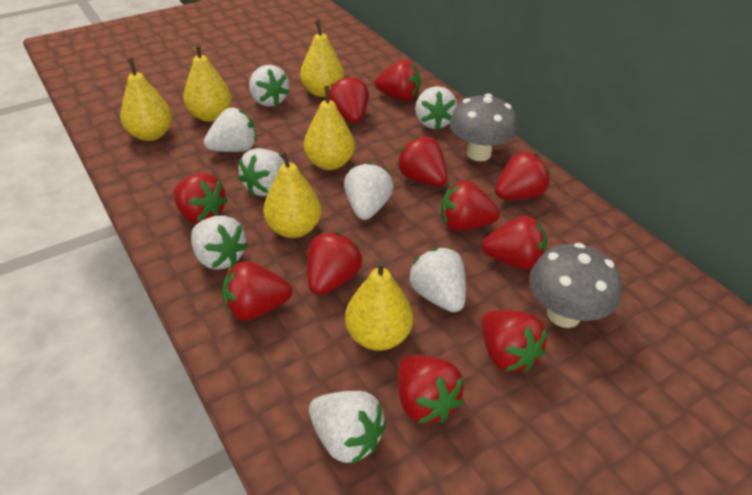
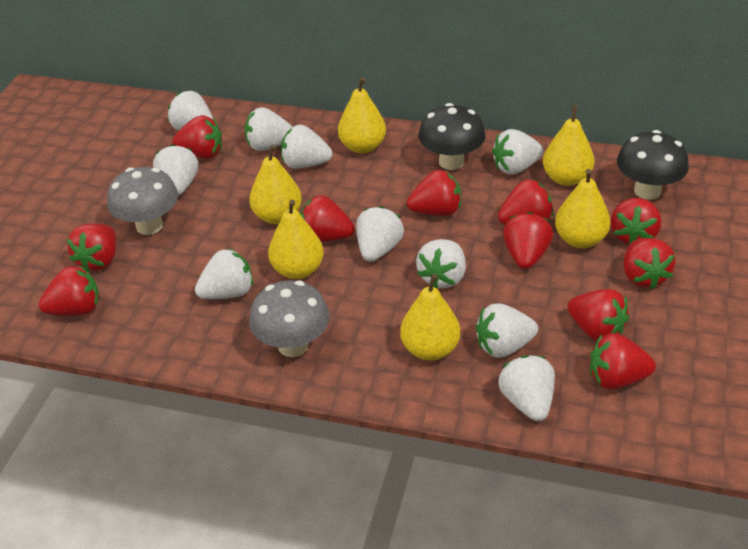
black mushroom: none = 0 -> [418,103,486,170] [617,130,689,200] = 2
white strawberry: [191,216,248,270] [204,108,256,152] [238,148,285,196] [249,65,290,107] [309,391,386,465] [344,162,394,220] [409,248,466,312] [415,86,457,130] = 8 -> [153,144,198,195] [168,91,213,130] [195,249,253,299] [244,107,292,151] [281,125,332,169] [356,206,404,262] [416,239,466,288] [476,303,538,358] [492,129,544,175] [499,355,555,421] = 10

